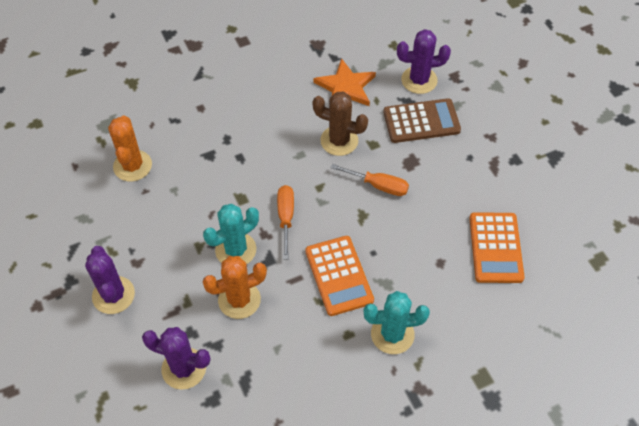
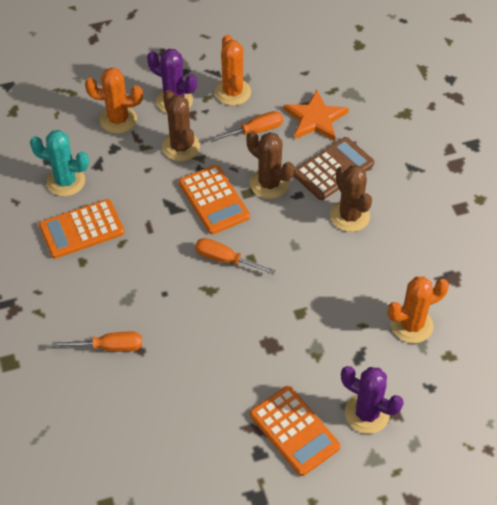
brown cactus: [312,91,368,156] = 1 -> [162,90,200,161] [246,131,294,199] [330,165,372,232] = 3
orange cactus: [108,116,152,182] [203,256,267,319] = 2 -> [85,67,143,134] [215,35,251,106] [388,277,449,343] = 3
orange calculator: [305,236,374,316] [469,212,525,283] = 2 -> [39,199,125,259] [179,165,250,235] [250,386,341,476] = 3
orange screwdriver: [277,185,294,259] [331,164,409,196] = 2 -> [52,332,142,352] [195,238,275,274] [209,111,283,142] = 3
purple cactus: [85,246,135,314] [142,327,211,390] [397,29,451,94] = 3 -> [147,49,197,113] [341,366,404,434] = 2
turquoise cactus: [203,204,259,265] [363,291,430,354] = 2 -> [30,130,89,197] = 1

